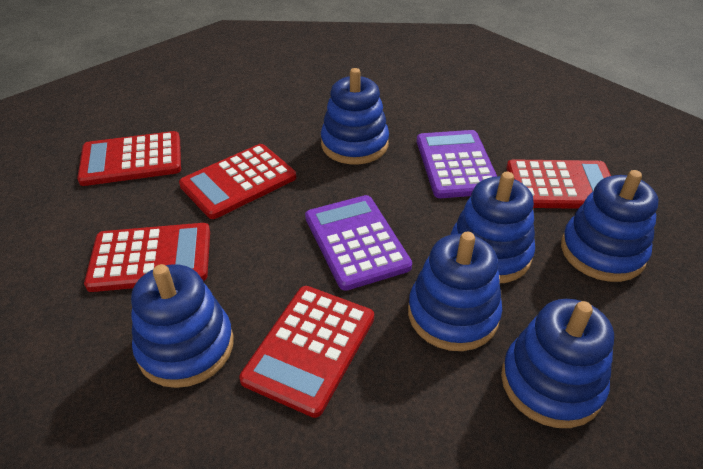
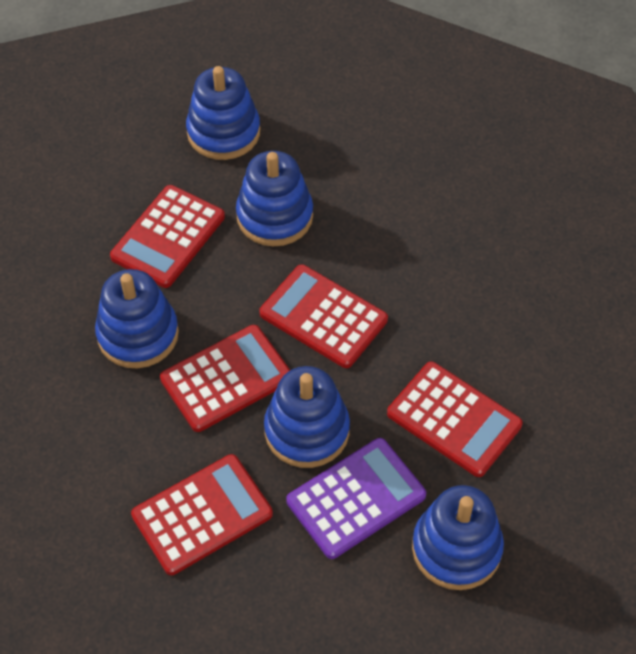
blue stacking toy: [131,264,234,388] [321,68,389,164] [408,232,502,351] [451,172,535,283] [501,299,614,428] [561,170,659,282] = 6 -> [95,269,179,369] [186,66,260,160] [236,151,313,246] [264,366,350,468] [412,485,504,590] = 5
purple calculator: [305,195,412,291] [417,130,497,198] = 2 -> [286,438,426,559] = 1

